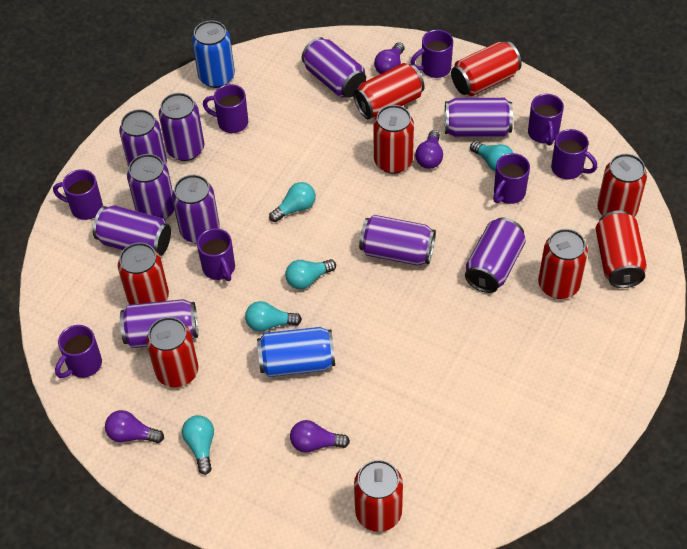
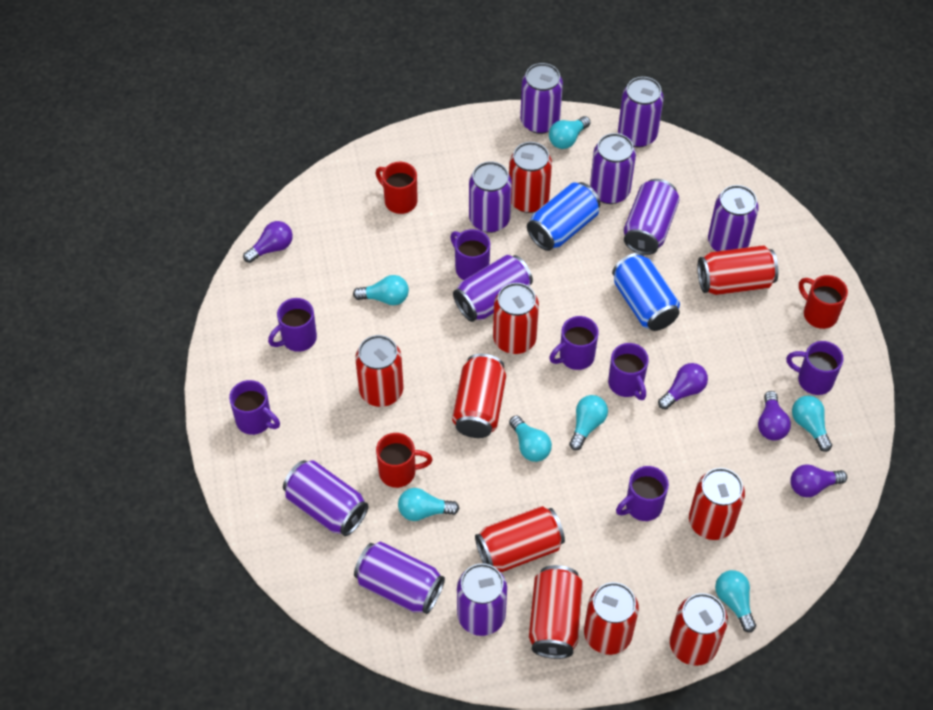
purple mug: [53,169,103,220] [55,325,102,378] [197,228,235,281] [203,84,248,133] [411,30,453,78] [493,153,530,204] [528,94,564,146] [551,129,597,179] = 8 -> [229,380,280,435] [268,298,317,352] [450,229,490,280] [549,316,599,370] [608,343,649,400] [616,466,669,521] [786,341,844,395] = 7
red can: [118,243,169,305] [146,317,198,387] [353,63,424,120] [354,460,403,532] [373,105,414,174] [451,41,522,96] [538,229,588,299] [595,210,647,288] [597,154,647,217] = 9 -> [355,335,403,407] [452,354,506,438] [475,506,565,572] [493,283,539,354] [509,142,552,213] [529,565,583,659] [584,582,639,655] [670,593,728,666] [689,468,745,540] [698,245,778,295] = 10
red mug: none = 0 -> [375,162,418,214] [376,433,432,488] [799,275,848,329] = 3
turquoise light bulb: [182,415,214,475] [245,301,302,332] [269,182,316,222] [285,259,336,289] [470,141,513,172] = 5 -> [353,275,409,305] [398,488,460,521] [509,415,552,462] [549,116,591,149] [569,395,608,450] [715,570,756,632] [792,395,832,452] = 7

